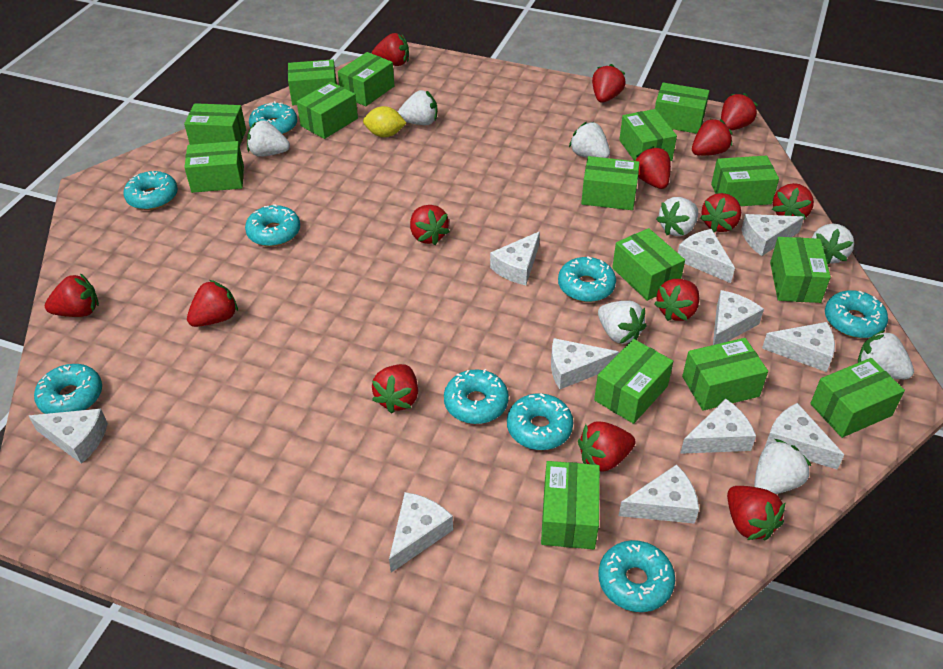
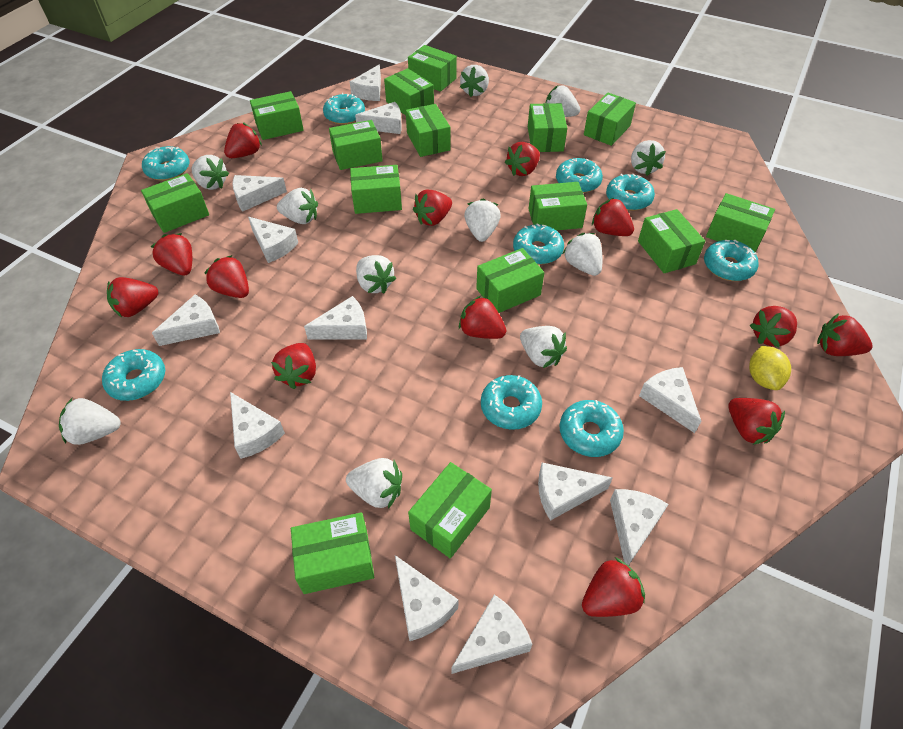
red strawberry: [45,274,99,317] [187,280,238,327] [372,33,409,66] [372,364,418,414] [410,205,450,245] [578,421,635,472] [592,64,626,103] [636,146,671,189] [654,279,699,321] [692,119,732,156] [700,193,741,232] [721,93,758,131] [727,486,786,540] [772,183,814,219] = 14 -> [107,277,158,317] [151,233,192,275] [204,255,249,298] [224,122,262,158] [271,343,316,389] [413,190,452,226] [459,296,506,339] [505,142,540,176] [582,557,645,617] [592,198,634,236] [728,398,785,445] [750,306,797,348] [817,313,873,356] = 13
white cheese: [29,409,108,464] [389,492,453,573] [490,231,540,285] [551,338,619,389] [619,464,699,524] [678,229,735,283] [680,399,756,454] [713,290,764,345] [741,214,804,256] [762,322,835,372] [764,403,844,470] = 11 -> [152,294,220,346] [230,392,285,459] [232,175,287,212] [248,217,298,263] [304,296,367,340] [350,64,381,101] [355,102,402,134] [395,555,459,641] [451,595,532,674] [538,463,613,521] [610,489,669,566] [639,367,701,433] = 12
white strawberry: [247,120,290,157] [398,90,437,125] [569,122,610,158] [598,301,646,344] [656,197,698,236] [754,439,811,494] [812,224,854,264] [858,330,914,379] = 8 -> [59,398,121,445] [191,155,229,190] [277,188,318,224] [346,458,402,509] [356,255,396,293] [460,65,489,97] [464,198,501,242] [520,326,567,368] [546,85,580,117] [563,233,602,276] [631,140,666,176] = 11

